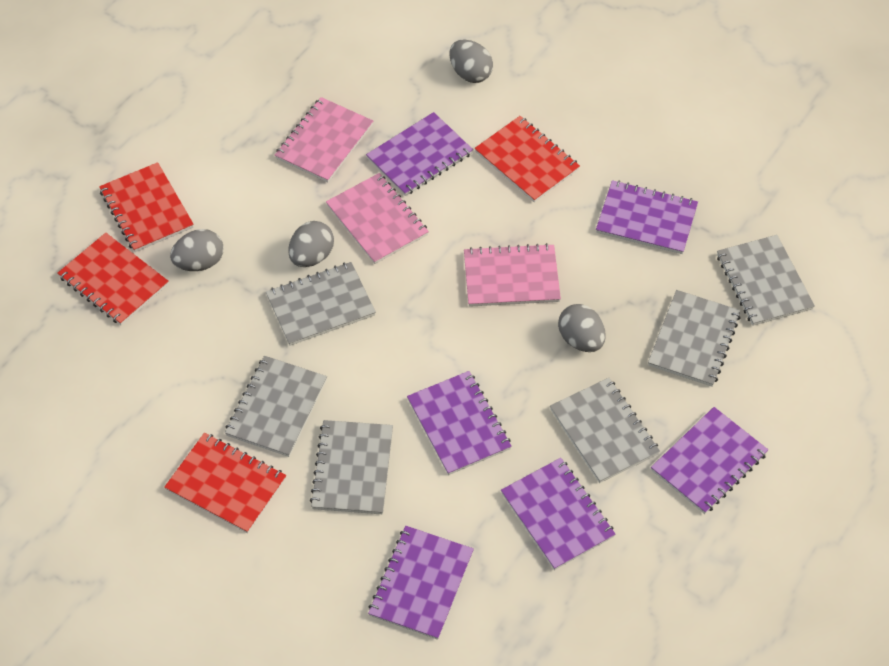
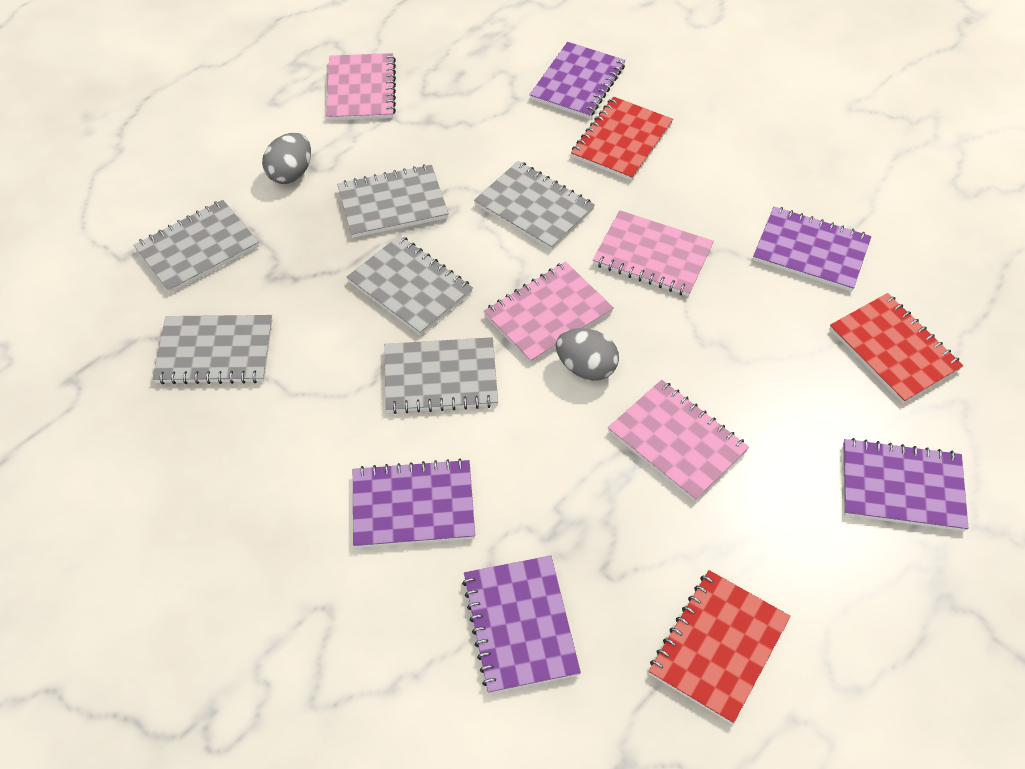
grey egg: [170,229,223,271] [288,221,334,267] [449,40,493,83] [558,304,606,352] = 4 -> [262,133,311,184] [556,328,619,381] = 2
pink notebook: [275,97,373,182] [326,173,429,264] [464,243,561,307] = 3 -> [326,53,396,121] [484,262,614,363] [593,210,714,296] [608,380,749,502] = 4
purple notebook: [366,112,473,196] [368,526,474,640] [407,371,512,475] [501,458,615,570] [596,180,698,254] [651,407,768,514] = 6 -> [353,459,475,548] [462,555,581,694] [530,42,625,119] [753,207,871,292] [843,438,968,531] = 5
red notebook: [58,233,169,325] [99,162,194,252] [164,433,286,533] [474,116,580,202] = 4 -> [571,97,673,181] [649,570,791,724] [829,293,964,404] = 3

